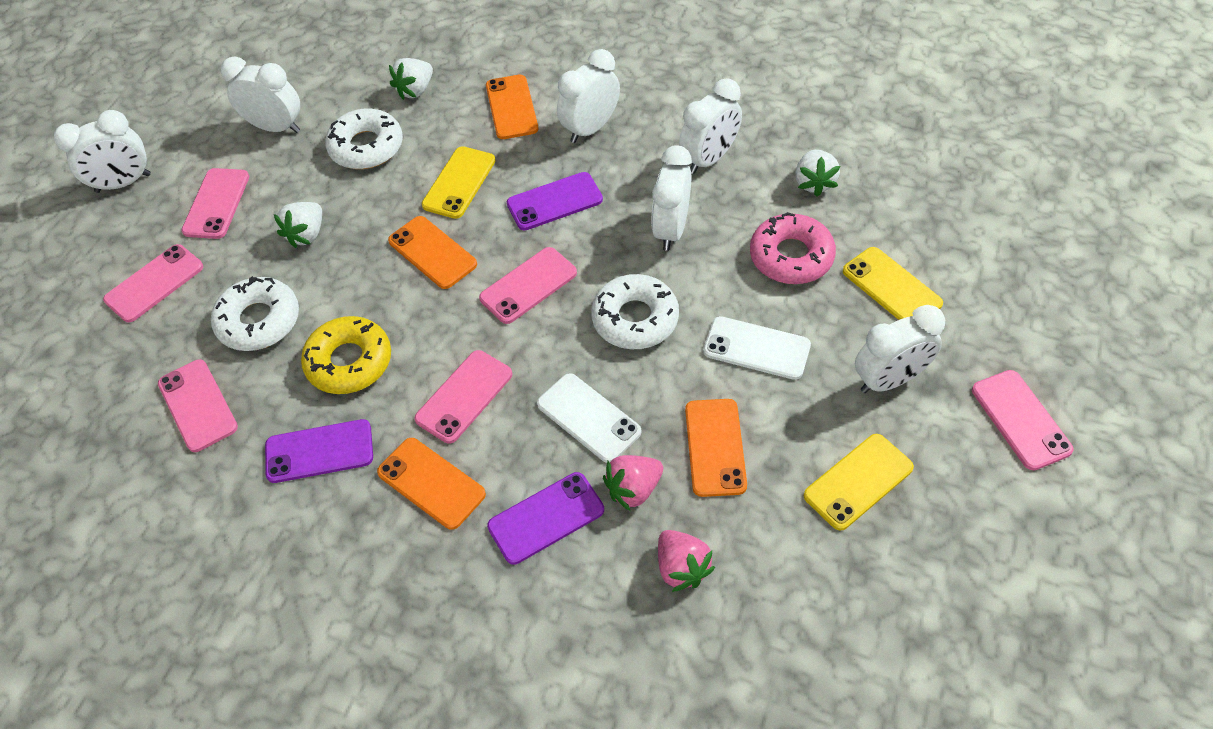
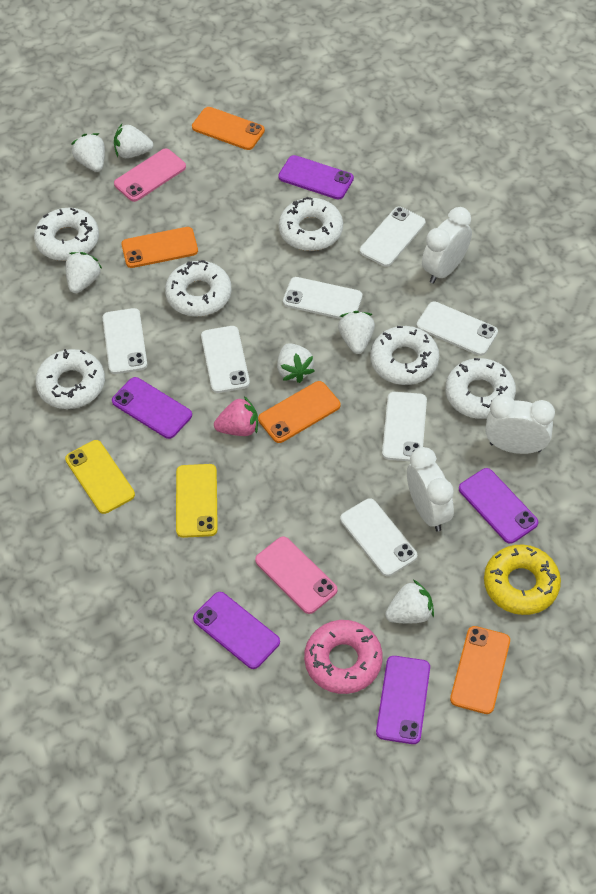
pink phone: [103,244,203,322] [158,359,238,452] [181,168,249,239] [414,350,512,443] [479,247,577,324] [972,370,1074,470] = 6 -> [114,149,186,202] [255,536,337,614] = 2
pink strawberry: [603,455,663,511] [658,530,715,592] = 2 -> [214,396,258,436] = 1
purple phone: [265,419,373,483] [487,472,604,565] [507,172,603,230] = 3 -> [112,377,192,439] [193,592,280,669] [278,155,354,199] [376,656,430,744] [459,468,538,544] = 5
white clock: [54,110,151,193] [221,56,300,133] [557,49,620,143] [651,145,692,251] [679,78,742,174] [855,305,945,393] = 6 -> [407,447,454,532] [422,207,472,284] [485,395,555,454] = 3
white donut: [211,276,299,351] [325,108,403,169] [591,274,679,349] = 3 -> [34,208,99,261] [35,349,105,409] [165,260,232,317] [279,197,343,251] [370,326,439,385] [445,358,516,419] = 6
white phone: [537,373,641,463] [703,316,811,380] = 2 -> [103,308,147,374] [201,326,250,393] [283,277,362,319] [340,499,417,576] [360,207,425,267] [382,392,427,461] [417,301,498,356] = 7
white strawberry: [274,202,322,248] [389,58,433,100] [795,150,840,197] = 3 -> [65,252,102,293] [71,133,105,172] [114,124,153,158] [277,343,314,383] [338,311,375,354] [385,580,434,623] = 6
yellow phone: [422,146,496,219] [804,434,914,530] [843,247,943,320] = 3 -> [65,440,135,514] [176,464,218,538] = 2

